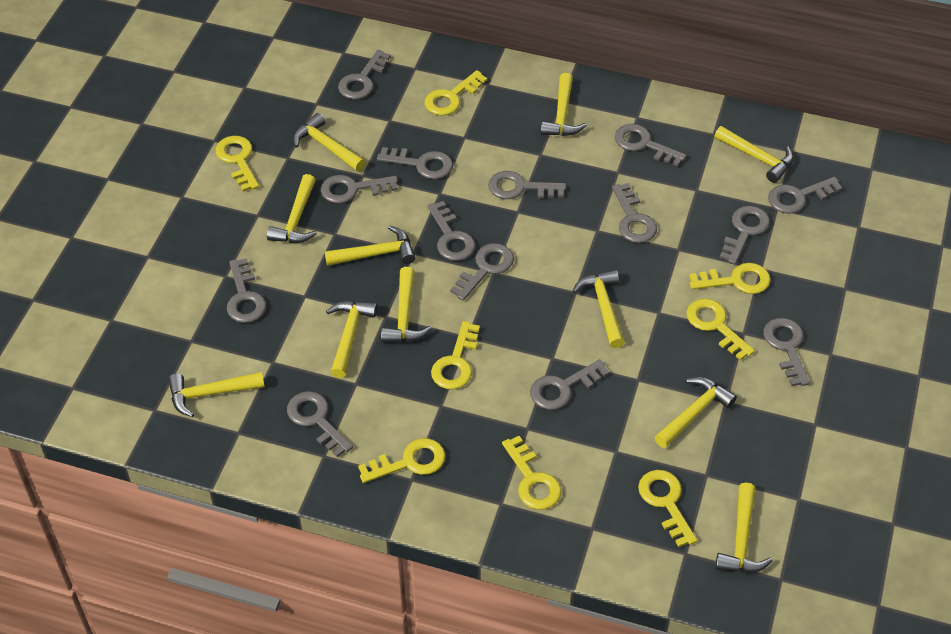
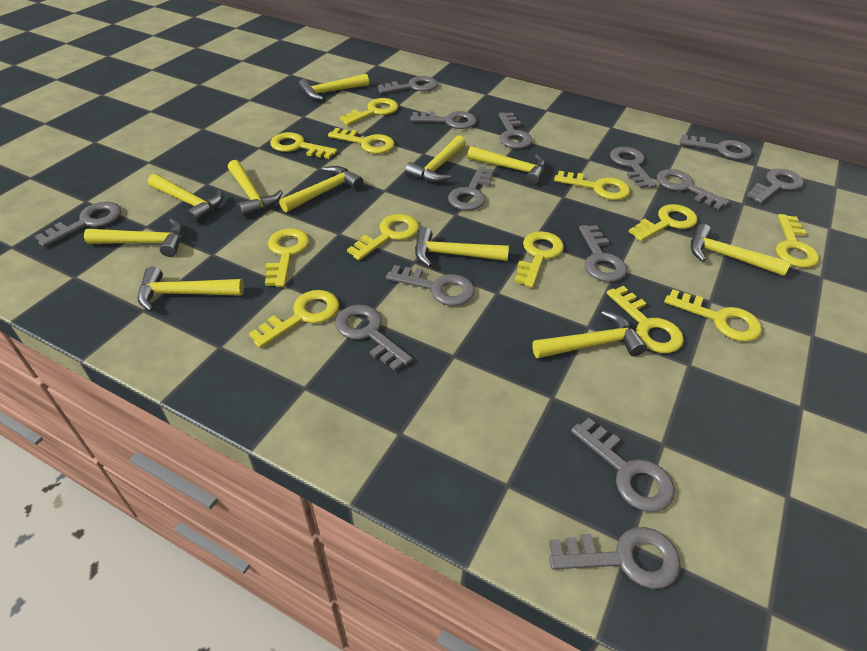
yellow key: [216,136,259,192] [358,438,446,483] [425,70,487,116] [431,321,480,389] [502,436,562,510] [638,470,697,547] [687,299,755,360] [689,263,771,294] = 8 -> [249,290,339,348] [265,228,309,287] [270,132,337,159] [328,128,395,154] [339,98,398,125] [347,214,419,260] [514,231,564,288] [554,171,630,200] [607,286,684,353] [628,204,698,241] [664,289,762,342] [776,214,819,268] = 12

